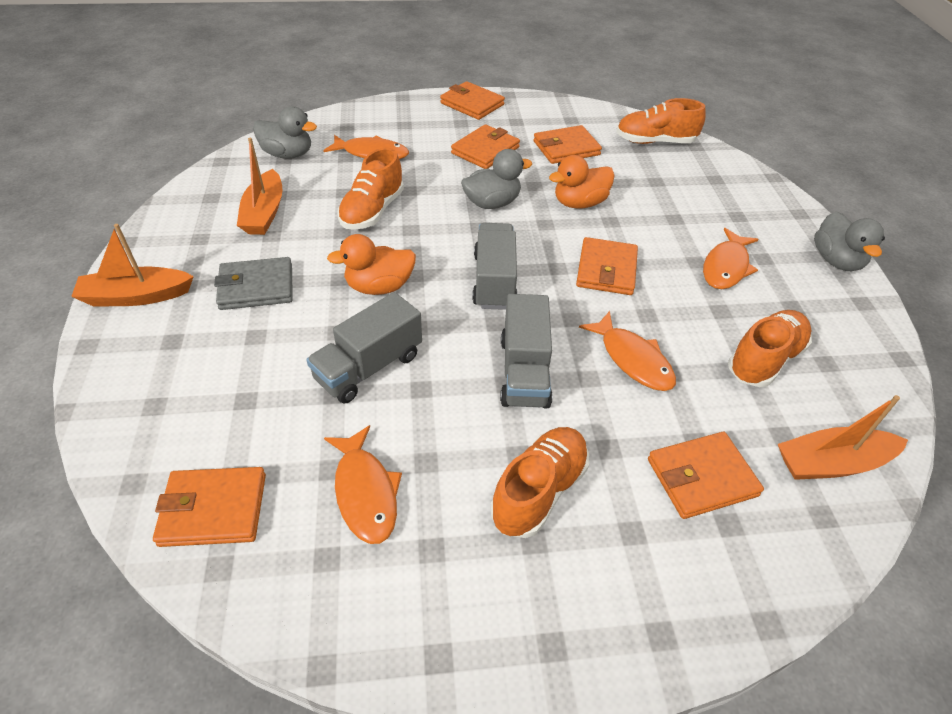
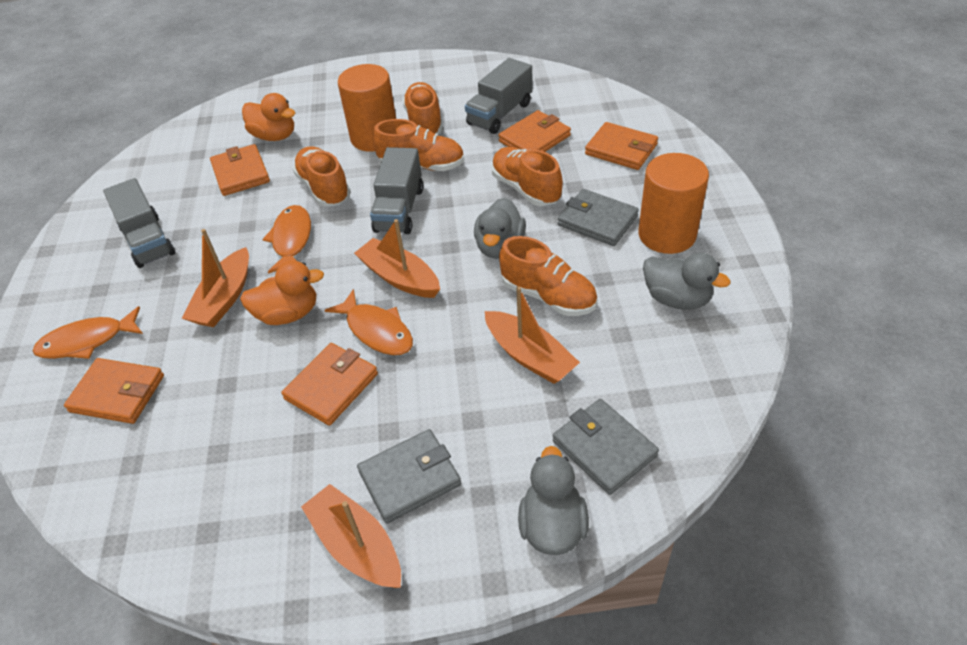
grey wallet: [214,257,293,310] = 1 -> [357,429,461,523] [553,399,659,495] [558,189,639,246] = 3
orange boat: [71,224,194,307] [237,138,283,235] [778,395,908,480] = 3 -> [182,229,249,327] [301,484,401,588] [354,219,440,298] [485,286,580,384] = 4
orange cylinder: none = 0 -> [338,64,396,152] [638,153,709,254] = 2
orange fish: [323,135,409,159] [324,425,402,544] [579,311,676,391] [703,228,759,289] = 4 -> [33,306,143,359] [262,205,311,274] [325,289,413,355] = 3
orange shoe: [337,148,404,230] [491,427,589,538] [616,98,706,144] [728,310,812,387] = 4 -> [293,147,351,207] [373,119,464,171] [402,82,443,134] [491,147,563,206] [499,236,598,316] = 5
orange wallet: [153,467,266,547] [440,81,505,120] [451,124,520,169] [533,125,602,164] [576,237,638,295] [648,432,764,519] = 6 -> [64,358,164,424] [210,144,270,196] [281,343,378,426] [498,110,571,152] [585,122,658,170] = 5

